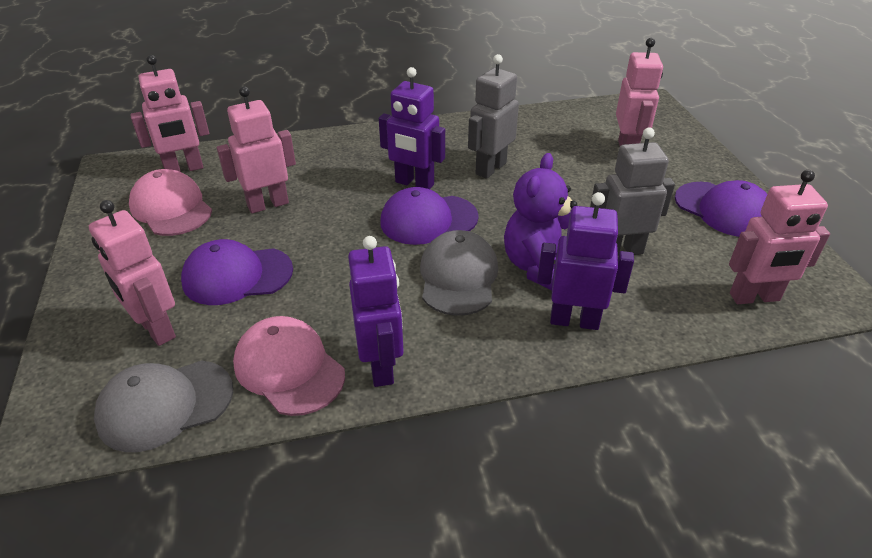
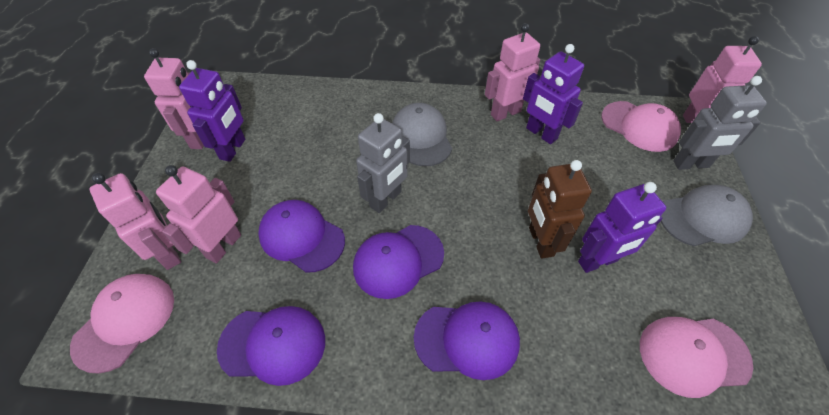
brown robot: none = 0 -> [528,160,592,259] = 1
pink cap: [129,169,212,236] [233,316,345,416] = 2 -> [70,274,174,374] [601,101,681,152] [640,317,753,398] = 3
purple cap: [181,239,293,305] [380,187,479,245] [675,180,767,237] = 3 -> [217,306,325,386] [258,200,345,273] [353,225,444,299] [414,302,520,380] = 4
purple teddy bear: [504,153,577,290] = 1 -> none = 0

